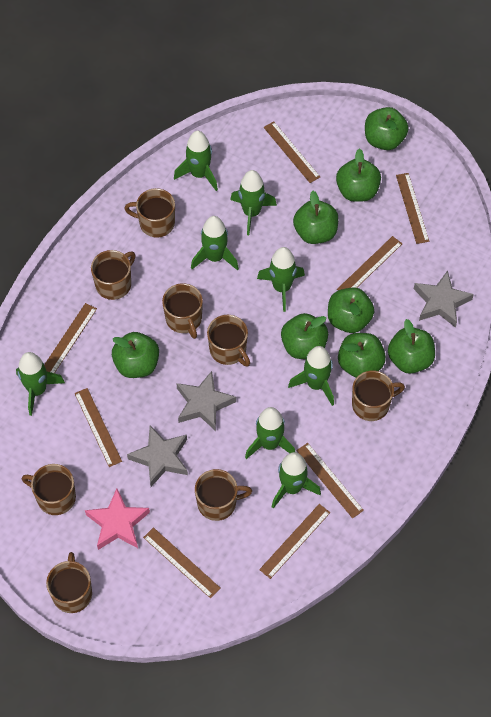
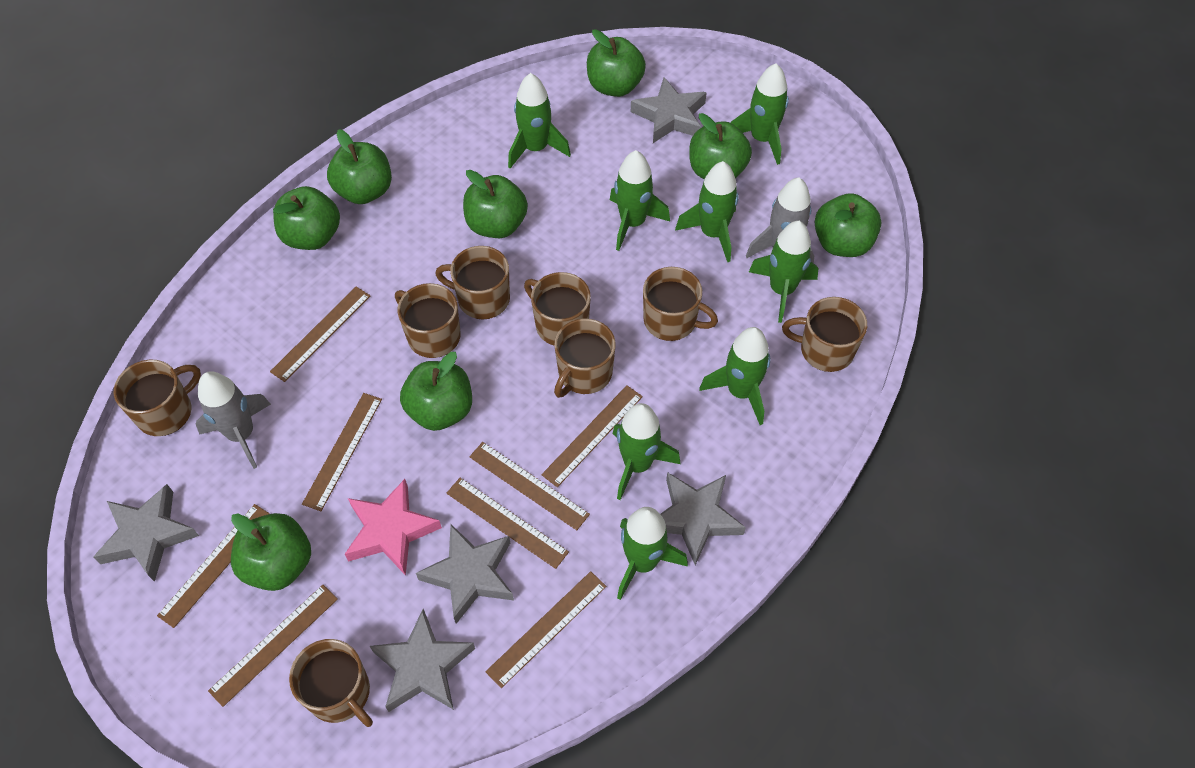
grey rocket: none = 0 -> [196,372,271,469] [746,178,814,263] = 2
grey star: [127,426,188,487] [176,371,236,431] [414,270,474,328] = 3 -> [93,484,199,582] [370,609,475,712] [416,524,514,624] [631,77,707,143] [660,472,746,565] = 5

